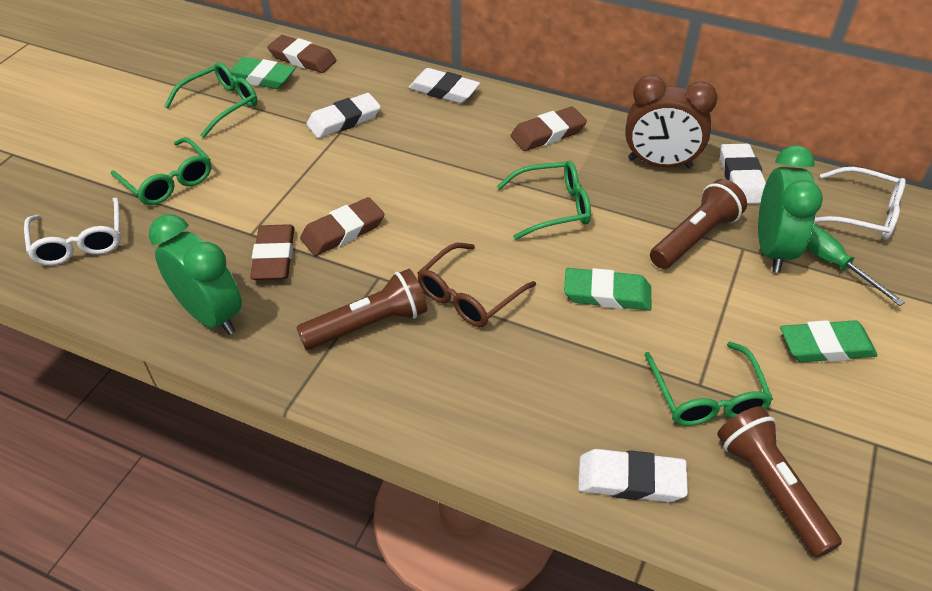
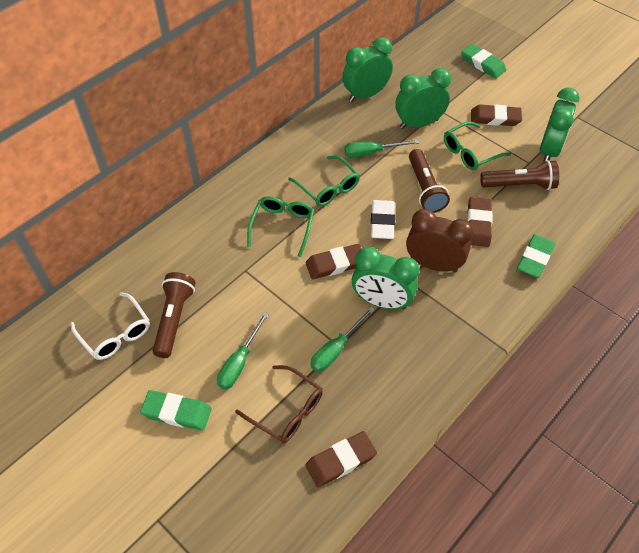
green clock: [149,214,242,335] [758,145,823,273] = 2 -> [342,37,393,102] [352,247,419,310] [395,68,451,129] [540,88,580,162] = 4
green glasses: [111,137,211,205] [164,62,258,138] [497,161,591,240] [644,342,773,426] = 4 -> [247,196,314,257] [288,156,360,206] [444,121,511,170] = 3
green screwdriver: [806,224,905,306] = 1 -> [217,312,269,389] [310,307,375,372] [344,140,419,157] = 3
white eraser: [307,93,381,138] [408,68,480,103] [578,449,688,502] [720,143,766,204] = 4 -> [371,200,395,239] = 1
white glasses: [24,197,121,265] [814,167,906,240] = 2 -> [71,292,150,360] = 1

